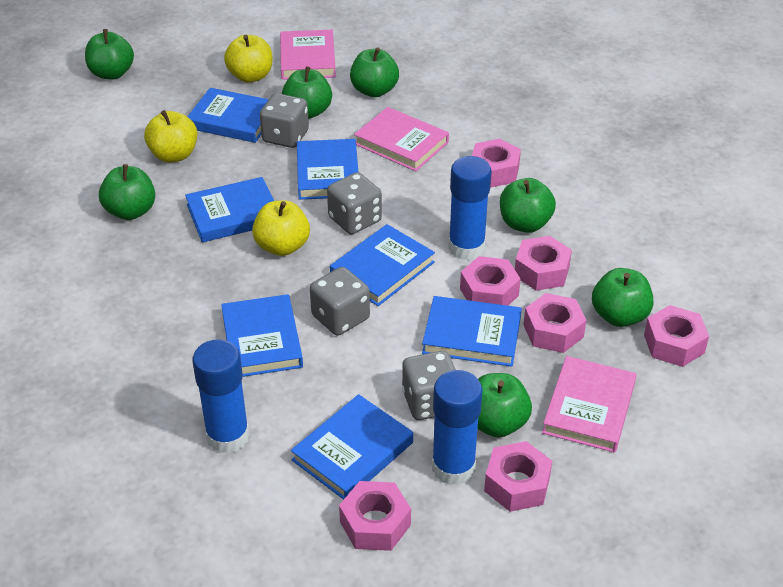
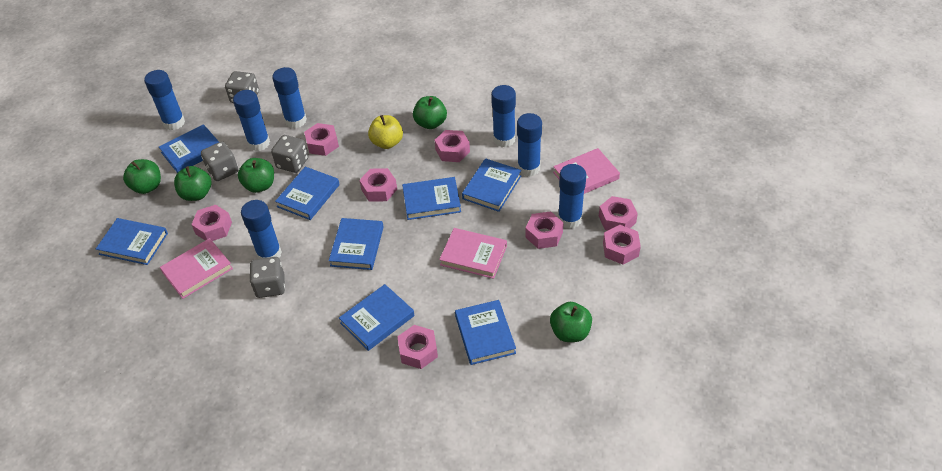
blue book: [185,177,274,242] [187,88,269,143] [221,294,303,377] [291,394,413,500] [297,139,358,200] [330,224,435,306] [422,296,522,367] = 7 -> [96,218,168,265] [159,124,219,173] [275,167,340,220] [329,218,384,270] [339,284,415,351] [402,177,461,220] [455,300,516,365] [462,158,522,212] = 8
blue glue stick: [193,339,250,454] [432,370,483,485] [448,156,491,260] = 3 -> [144,70,185,130] [233,90,270,151] [241,200,282,259] [272,67,307,128] [491,85,516,148] [517,113,542,177] [558,164,586,229] = 7
green apple: [85,29,134,80] [99,164,155,220] [282,66,332,119] [350,47,399,97] [478,373,532,437] [500,178,556,233] [592,268,653,327] = 7 -> [123,159,161,194] [174,166,211,201] [238,158,274,193] [413,96,447,129] [550,302,592,342] = 5
pink nut: [339,481,411,551] [460,256,521,306] [472,139,521,188] [484,441,552,512] [515,236,572,291] [523,293,586,353] [644,305,709,367] = 7 -> [191,205,232,241] [304,123,339,156] [359,168,397,202] [397,325,438,369] [435,130,470,162] [525,211,564,249] [599,196,638,231] [603,225,641,265] = 8
yellow apple: [144,110,197,162] [224,35,272,83] [252,200,310,256] = 3 -> [368,115,403,149] = 1

